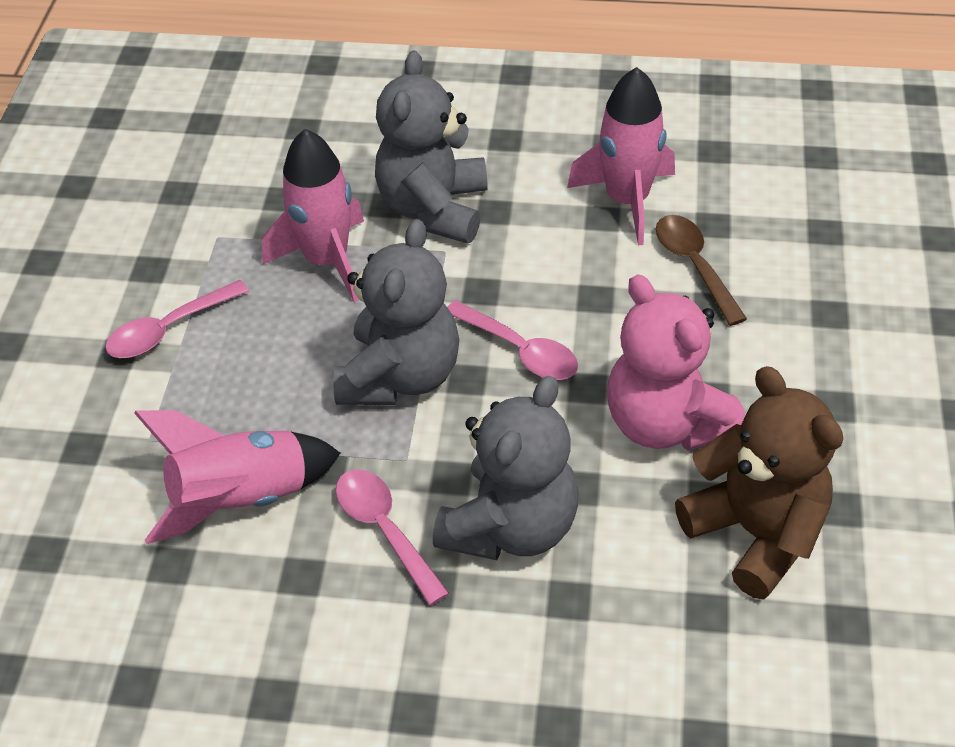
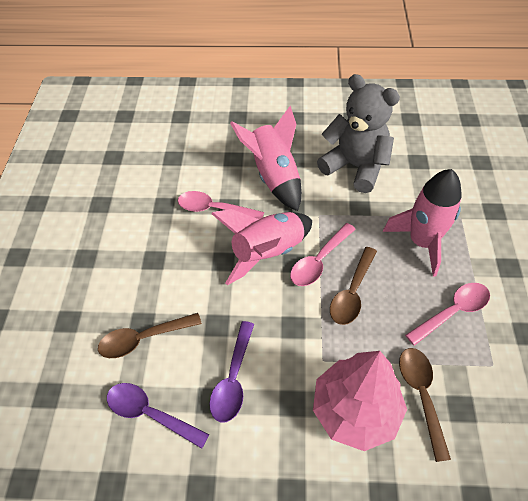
brown spoon: [656,215,747,326] = 1 -> [98,313,202,358] [330,247,377,325] [399,348,451,462] = 3
brown teddy bear: [675,366,843,599] = 1 -> none = 0
grey teddy bear: [333,219,459,405] [375,51,488,243] [433,376,578,560] = 3 -> [317,74,400,193] = 1
pink teddy bear: [607,274,746,451] = 1 -> none = 0
pink tree: none = 0 -> [313,351,407,451] = 1
purple spoon: none = 0 -> [107,383,210,449] [209,321,254,422] = 2

